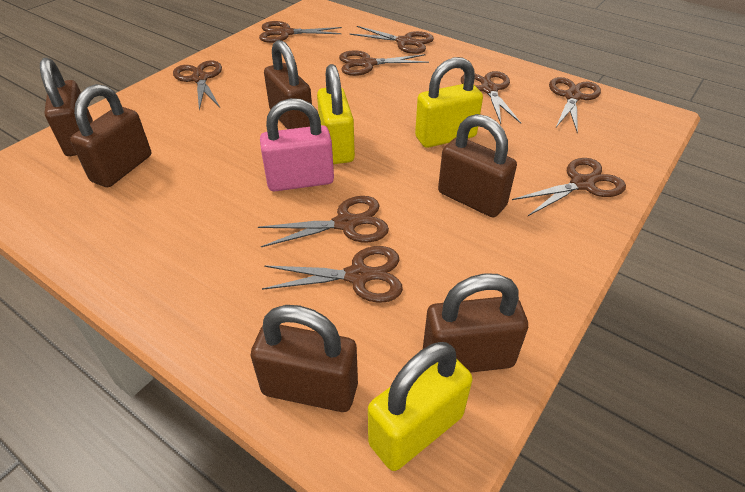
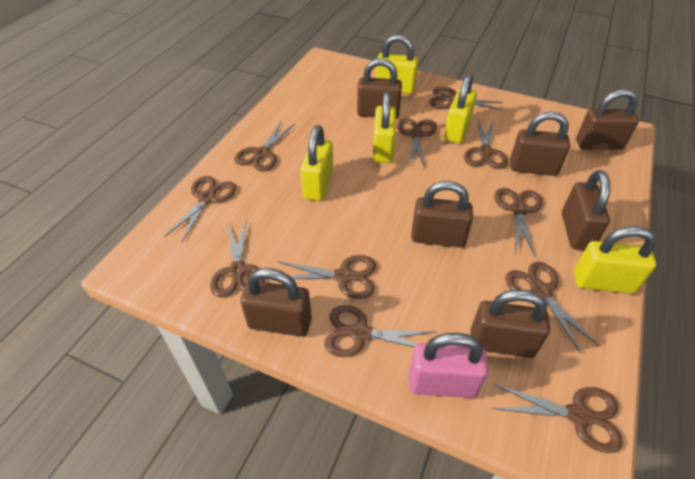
brown padlock: [40,58,93,156] [70,84,151,187] [251,305,358,412] [264,40,312,129] [423,273,528,373] [438,114,517,217] = 6 -> [241,268,312,337] [357,58,402,118] [411,181,473,247] [471,289,550,358] [510,112,570,176] [562,170,610,250] [576,89,639,150] = 7
brown scissors: [173,60,222,110] [258,196,389,247] [259,21,342,43] [262,246,403,303] [339,50,429,76] [350,26,434,54] [461,71,521,124] [512,158,626,216] [549,77,601,133] = 9 -> [164,176,236,242] [210,219,265,297] [234,122,295,172] [278,255,376,299] [324,305,437,357] [397,118,437,169] [429,86,503,110] [464,119,508,169] [492,384,623,453] [495,188,542,258] [505,262,599,353] = 11
yellow padlock: [317,64,355,164] [368,342,473,471] [415,57,483,148] = 3 -> [301,125,333,201] [373,91,396,163] [375,35,419,94] [444,74,477,143] [574,226,657,294] = 5

